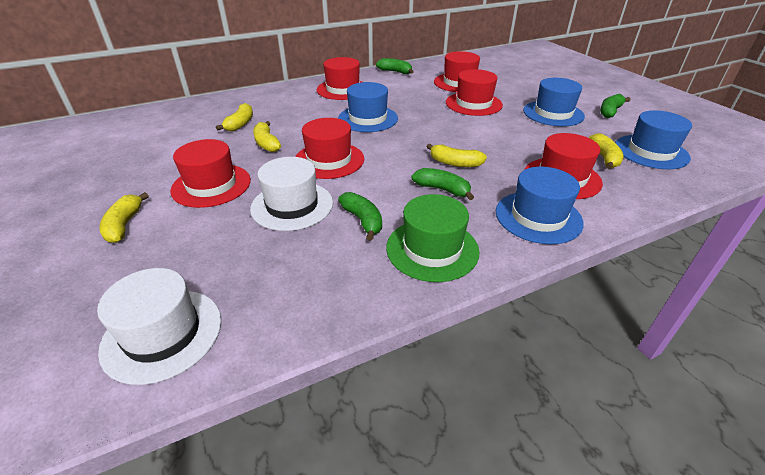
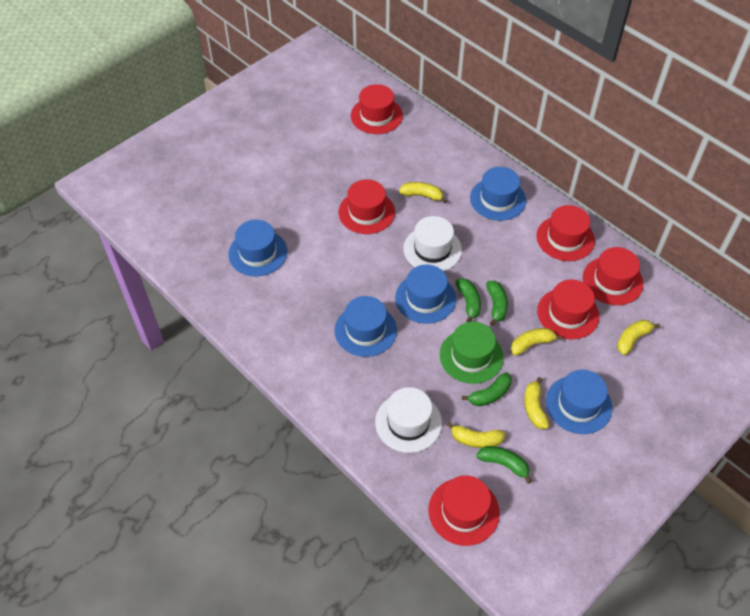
blue hat: [338,82,398,132] [496,167,584,244] [523,78,585,126] [615,110,692,169] = 4 -> [228,220,287,276] [335,296,397,357] [395,265,456,324] [470,167,526,221] [546,370,612,434] = 5

